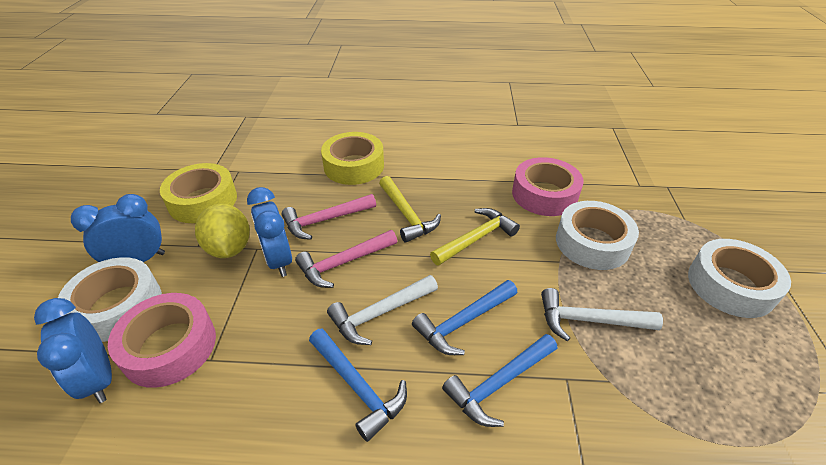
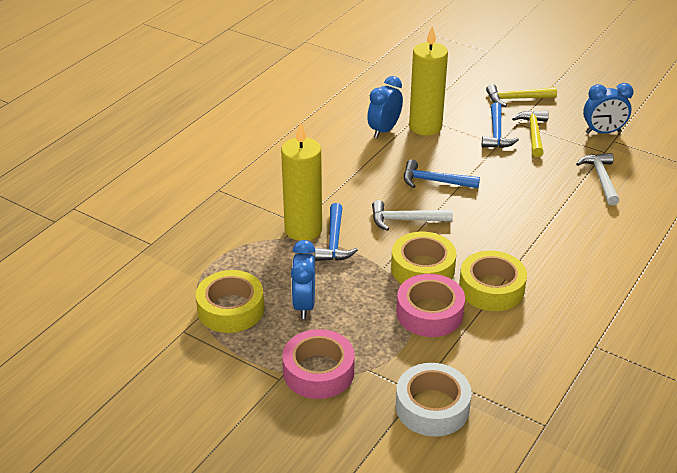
pink hammer: [281,194,376,240] [295,230,397,288] = 2 -> none = 0
white tape: [58,257,162,342] [556,201,639,270] [688,239,791,318] = 3 -> [396,363,472,437] = 1
yellow candle: none = 0 -> [281,122,322,241] [409,26,448,136] = 2
yellow lemon: [195,203,250,258] = 1 -> none = 0
yellow tape: [160,163,237,223] [321,132,384,185] = 2 -> [196,270,264,333] [391,232,456,284] [459,250,527,311] = 3

